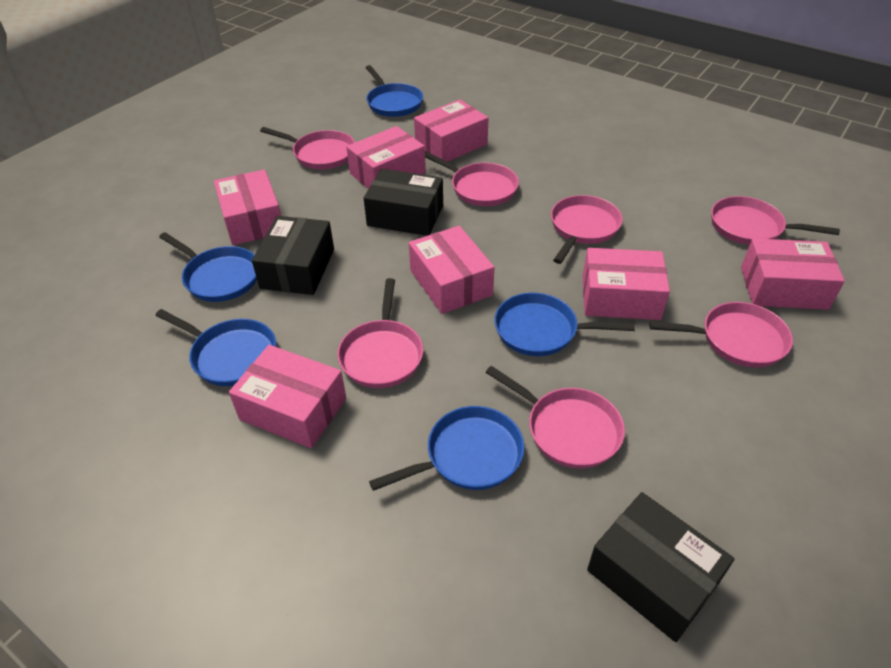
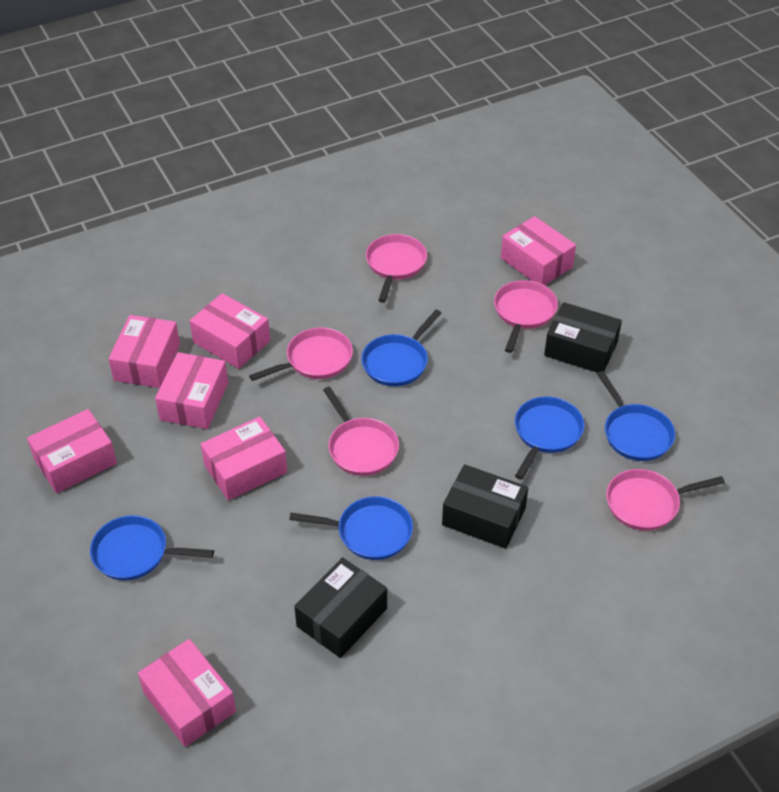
pink pan: [260,127,355,169] [337,278,423,388] [425,151,519,206] [485,366,625,469] [551,195,623,264] [649,302,793,368] [711,196,840,245] = 7 -> [249,327,353,381] [323,386,399,476] [366,234,427,303] [494,280,558,353] [606,469,725,531] = 5

